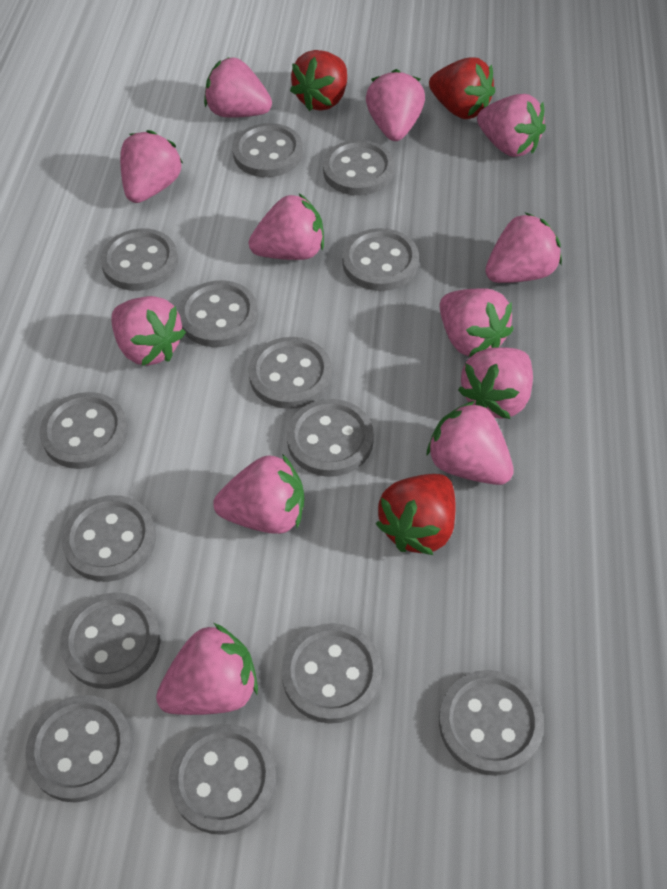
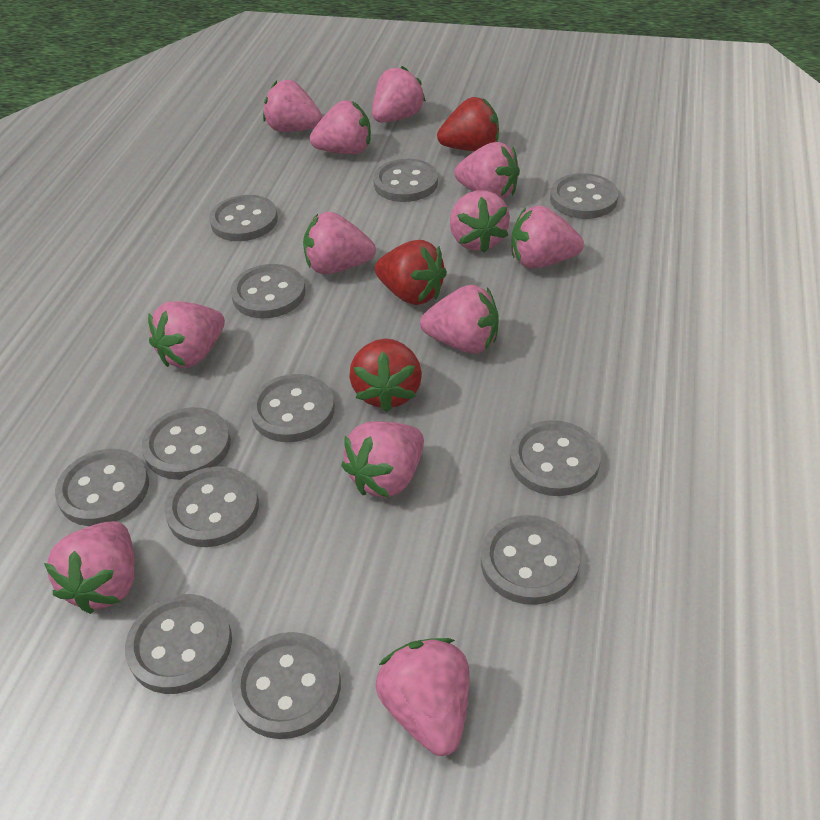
grey button: [25,695,133,803] [39,392,128,469] [60,592,161,689] [62,495,156,582] [100,229,178,291] [169,724,276,835] [178,280,258,347] [233,123,303,177] [249,337,332,409] [282,623,382,724] [287,399,374,477] [323,140,394,196] [342,228,419,291] [439,670,544,776] = 14 -> [55,449,149,526] [125,594,232,694] [141,407,231,480] [164,466,259,547] [209,195,278,241] [231,264,305,318] [231,632,341,739] [250,374,335,442] [373,159,438,202] [481,515,580,605] [510,420,601,496] [550,173,618,219] = 12

